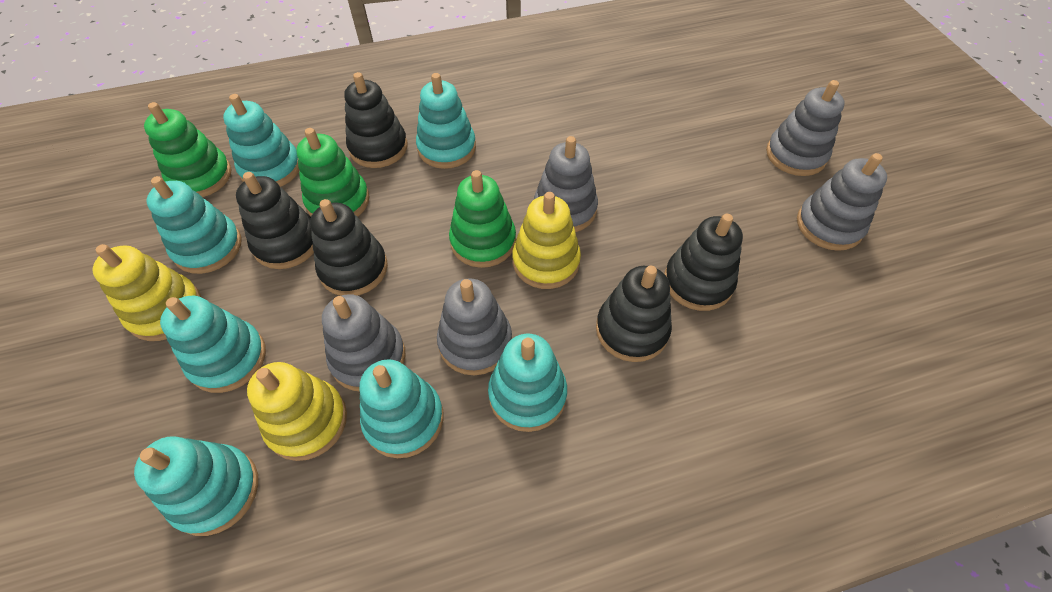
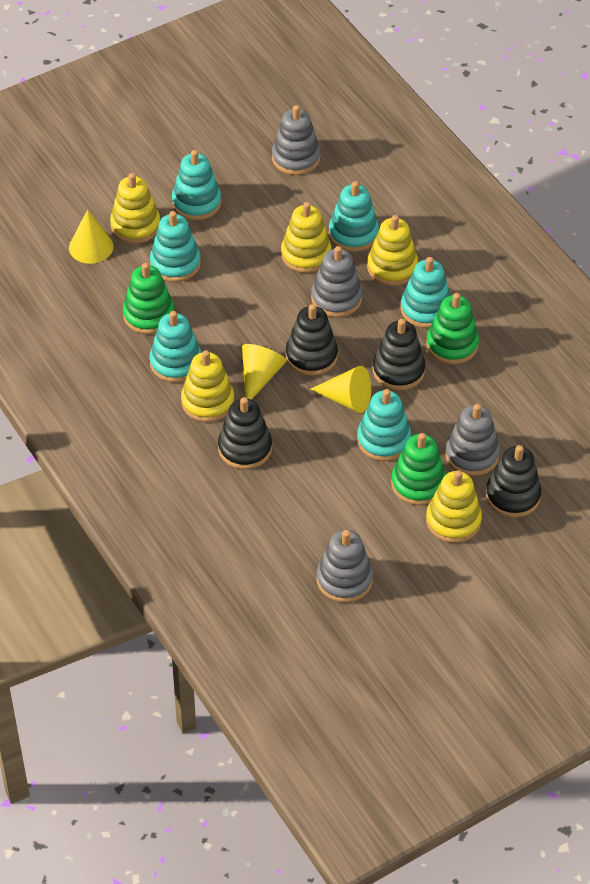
black stacking toy: [236,172,314,269] [310,199,388,296] [344,72,407,168] [596,266,672,362] [665,214,743,311] = 5 -> [218,397,272,469] [286,304,338,376] [373,319,425,390] [486,445,541,518] = 4
grey stacking toy: [322,294,405,391] [437,278,512,375] [534,136,598,232] [766,80,845,176] [797,153,887,251] = 5 -> [272,105,320,175] [311,246,363,317] [317,530,373,603] [445,404,500,476] = 4
turquoise stacking toy: [134,436,258,536] [146,176,242,274] [160,296,266,393] [223,94,300,187] [359,359,444,458] [416,73,476,169] [488,334,567,432] = 7 -> [150,211,201,282] [150,311,202,383] [172,150,221,220] [329,181,379,252] [357,389,411,461] [401,257,451,328] = 6
yellow cone: none = 0 -> [69,210,114,264] [242,344,286,400] [310,366,371,413] = 3
yellow stacking toy: [92,244,201,341] [247,362,347,461] [512,192,581,289] = 3 -> [110,173,160,244] [181,350,234,422] [281,202,332,273] [367,215,418,286] [426,470,482,543] = 5

